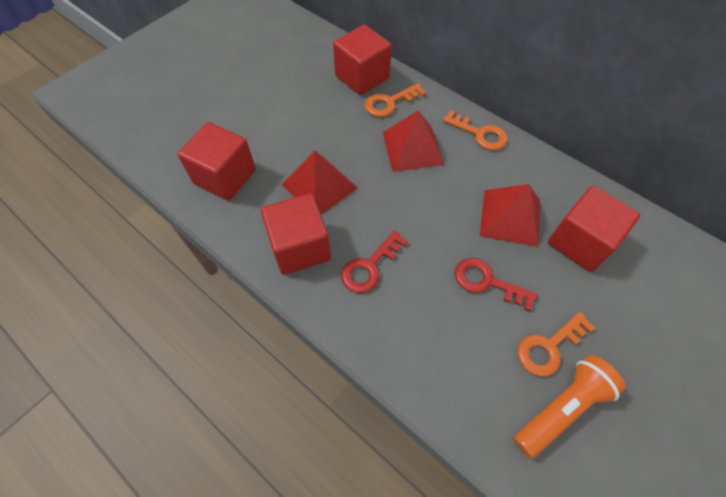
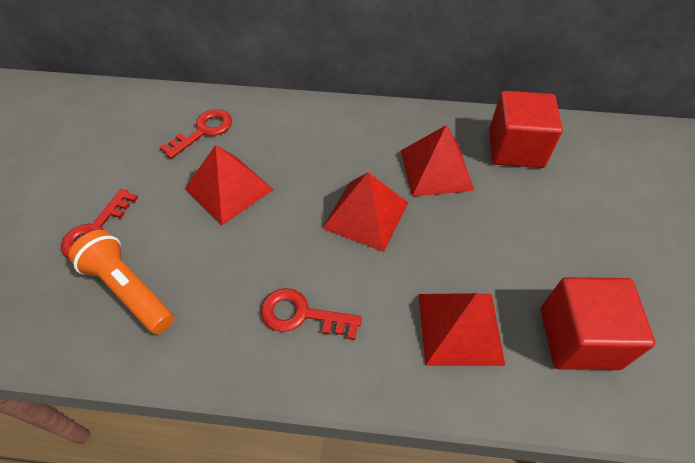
orange key: [365,83,426,117] [442,110,508,150] [518,312,595,377] = 3 -> none = 0
red cube: [177,122,256,201] [261,193,331,275] [333,25,392,96] [548,186,640,272] = 4 -> [489,91,563,168] [541,277,655,370] = 2
red key: [341,231,408,293] [455,258,538,311] = 2 -> [61,189,138,258] [159,109,232,159] [261,288,362,340] = 3
red pyramid: [282,151,357,215] [383,111,444,172] [480,184,540,247] = 3 -> [185,145,274,225] [322,172,408,252] [401,125,474,197] [419,293,505,366] = 4

